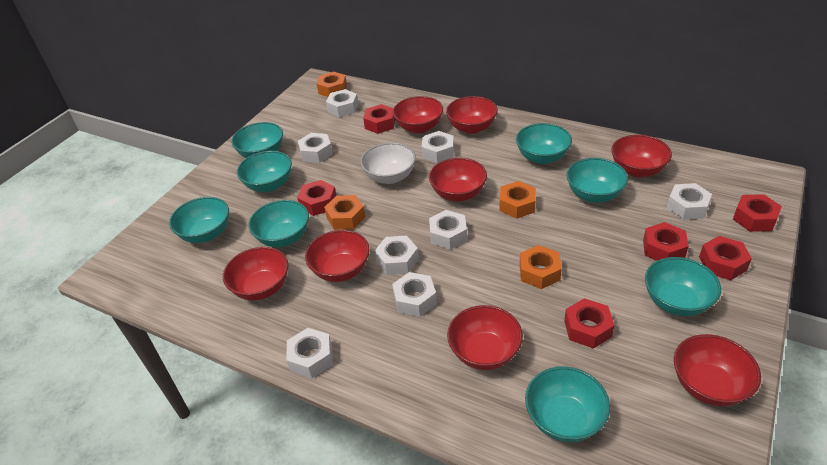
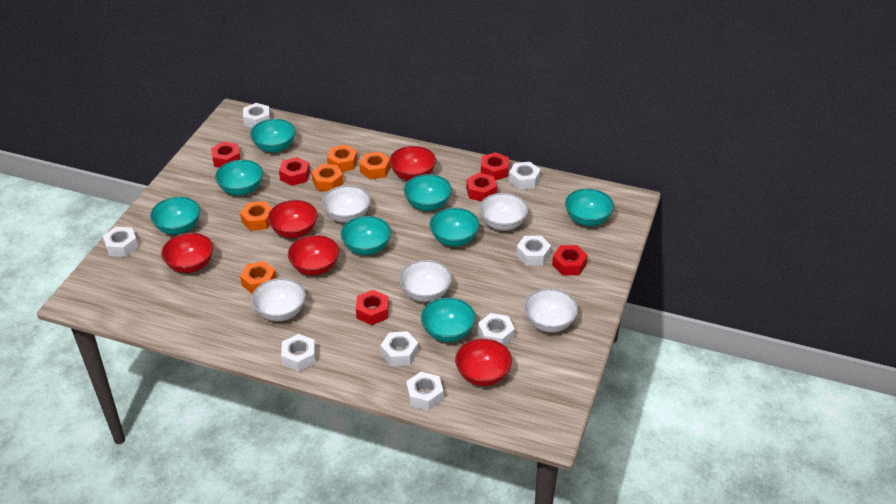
orange nut: [317,72,347,97] [324,195,365,230] [499,181,536,219] [519,245,562,289] = 4 -> [240,201,272,231] [240,261,276,294] [311,164,344,191] [327,145,358,172] [359,152,391,179] = 5
red bowl: [223,247,289,301] [305,230,370,282] [393,96,443,134] [429,158,487,202] [446,96,498,134] [447,305,523,370] [611,135,672,178] [674,334,761,406] = 8 -> [161,233,213,273] [268,200,318,238] [288,235,339,276] [389,146,436,181] [455,338,512,386] = 5
white bowl: [360,142,416,184] = 1 -> [251,278,306,321] [322,185,371,223] [399,260,452,302] [479,193,528,231] [524,288,578,333] = 5

